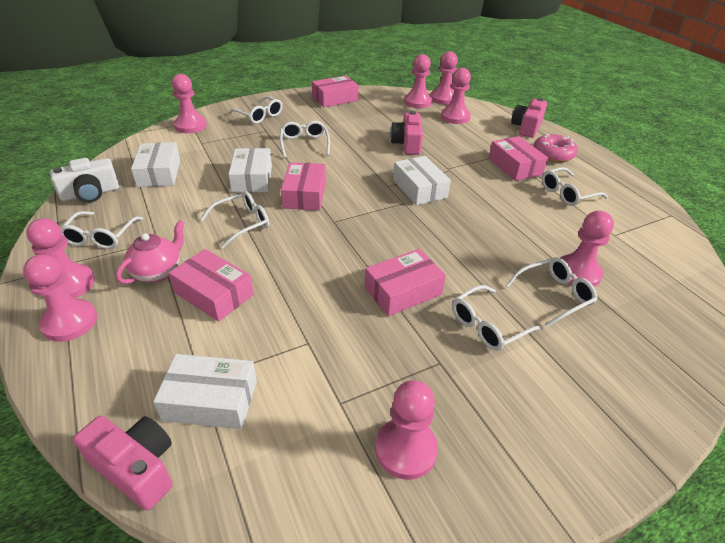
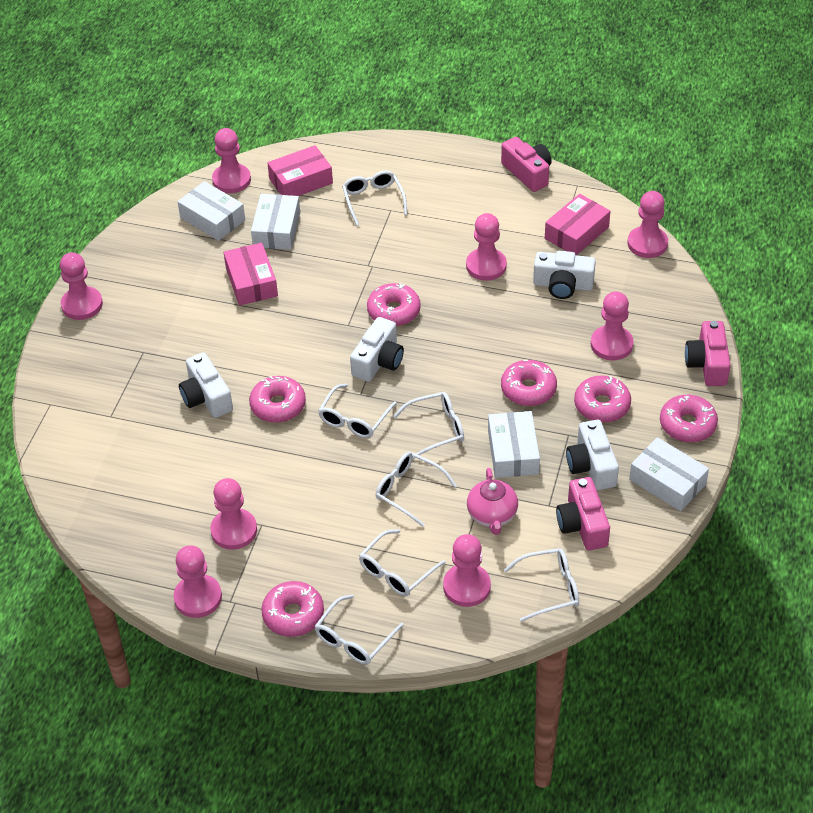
pink box: [168,249,254,322] [281,162,326,210] [312,76,359,107] [365,249,446,316] [489,136,548,181] = 5 -> [224,243,278,306] [267,145,333,196] [545,194,610,255] = 3
pink donut: [534,134,578,163] = 1 -> [249,376,306,423] [261,581,324,637] [367,283,421,326] [501,360,557,406] [574,375,631,423] [660,395,718,443] = 6
white camera: [50,158,119,203] = 1 -> [179,352,233,418] [350,317,404,382] [533,251,596,299] [566,420,619,490] = 4

